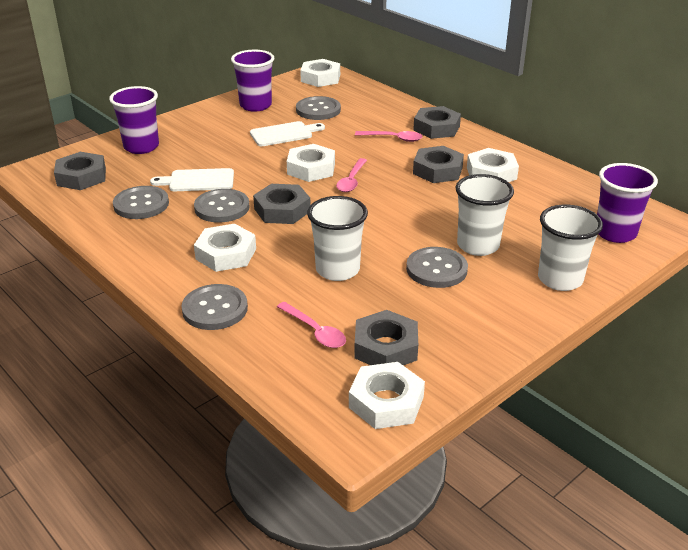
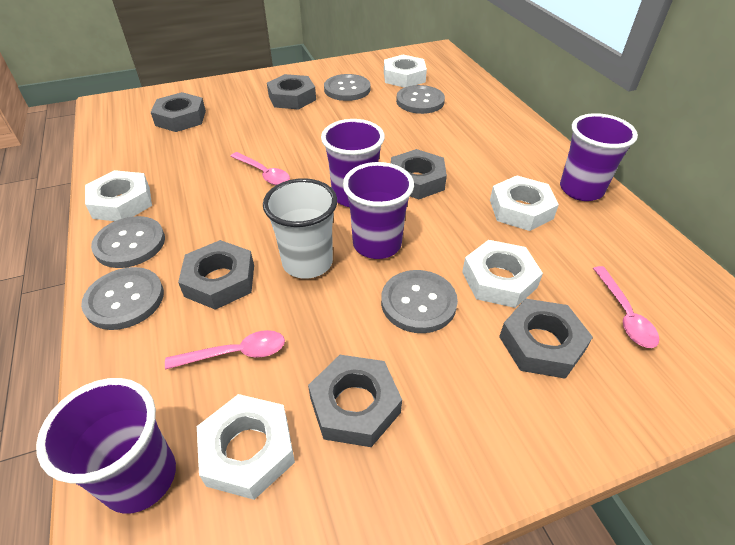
grey nut: [54,152,106,190] [253,184,310,224] [354,310,418,365] [413,106,461,139] [413,146,464,183] = 5 -> [151,92,206,132] [178,240,254,310] [267,74,316,110] [308,355,402,447] [391,149,447,200] [499,298,593,379] = 6
purple cup: [109,86,159,154] [231,50,274,112] [597,163,658,243] = 3 -> [36,378,176,514] [321,119,385,207] [343,162,414,259] [560,113,638,201] = 4
white cup: [307,196,368,281] [455,174,514,256] [538,204,603,291] = 3 -> [263,178,337,279] = 1
white cutting board: [150,168,234,191] [250,121,325,146] = 2 -> none = 0

